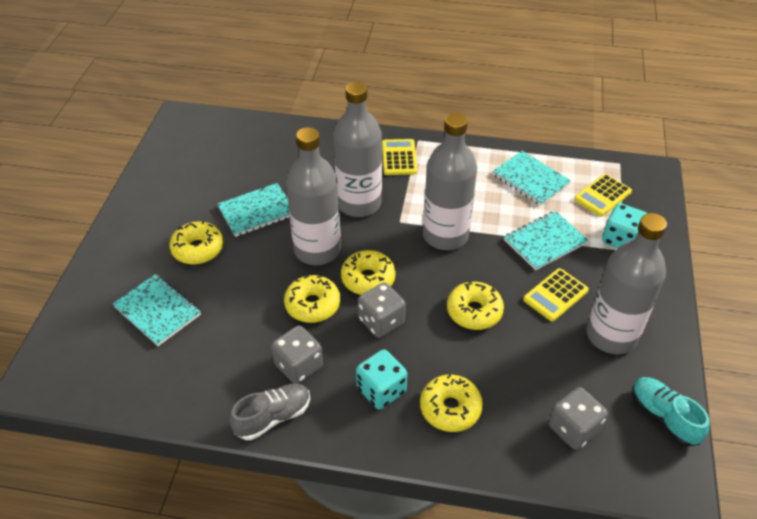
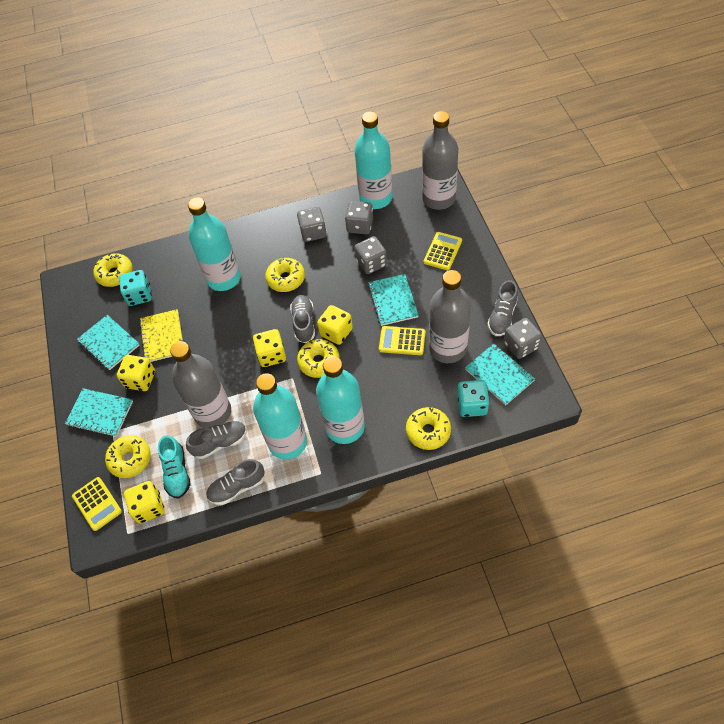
grey bottle: [286,127,341,265] [333,82,382,217] [423,113,477,250] [586,213,667,354] = 4 -> [170,341,231,428] [422,111,458,210] [429,270,471,363] = 3
grey dice: [271,326,323,384] [358,283,406,338] [549,387,608,450] = 3 -> [297,207,327,242] [345,201,373,234] [354,236,387,274] [504,318,542,359] = 4
grey shoe: [230,384,310,440] = 1 -> [186,421,247,459] [206,459,265,505] [290,295,315,343] [487,280,518,336] = 4
turquoise bottle: none = 0 -> [188,197,241,291] [253,373,307,459] [316,356,365,444] [355,111,392,209] = 4
yellow dice: none = 0 -> [117,355,155,391] [124,481,165,524] [253,329,286,367] [317,305,353,345] = 4
yellow notebook: none = 0 -> [139,309,183,362] = 1

